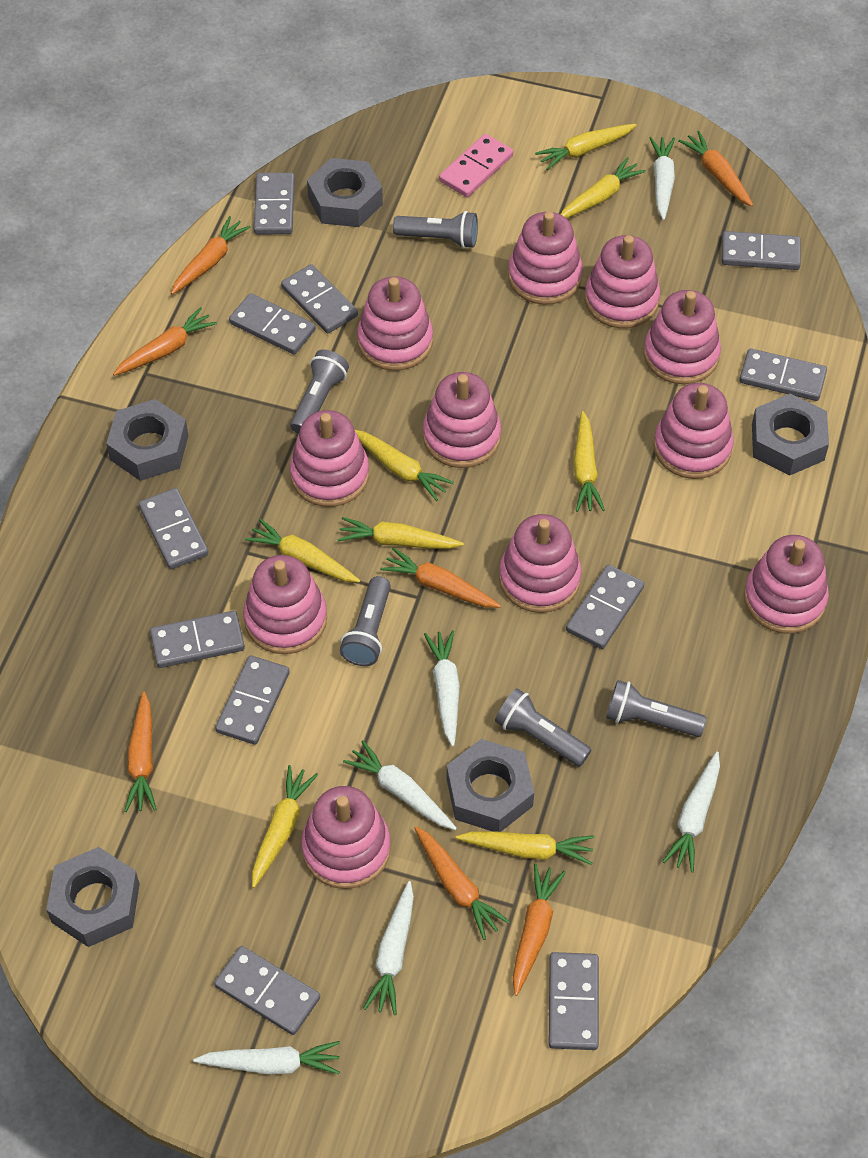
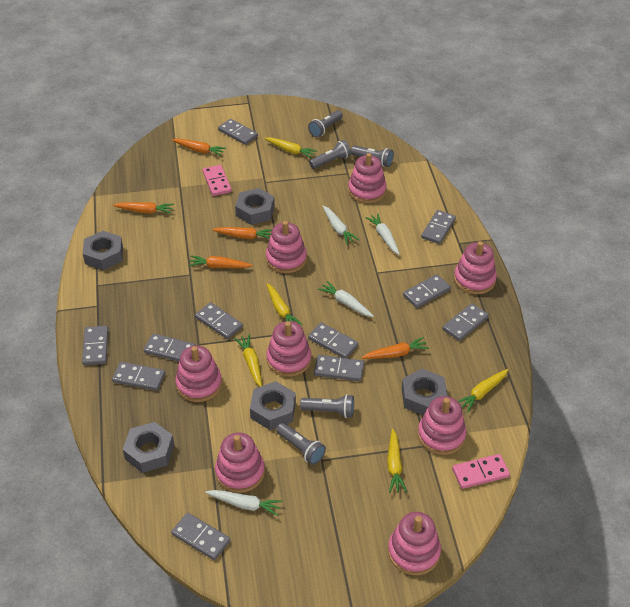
orange carrot: [113,307,217,376] [124,692,157,812] [171,216,251,295] [380,547,501,608] [414,826,510,940] [513,864,566,996] [678,131,753,206] = 7 -> [113,202,174,214] [172,139,226,156] [188,255,253,268] [212,227,272,239] [361,337,429,359] = 5
pink domino: [439,134,513,197] = 1 -> [203,165,232,196] [452,454,510,489] = 2
pink stacking toy: [243,555,327,654] [289,410,369,507] [301,786,391,889] [357,276,433,371] [423,372,501,468] [499,514,582,613] [508,212,583,305] [585,235,660,328] [644,290,721,384] [653,383,734,479] [744,535,829,634] = 11 -> [175,346,222,402] [215,432,265,493] [266,221,307,273] [266,321,311,377] [348,153,387,203] [388,512,441,575] [418,396,466,455] [454,241,497,294] = 8
white carrot: [193,1041,340,1074] [343,740,457,830] [363,881,414,1015] [424,630,460,747] [649,137,675,220] [662,752,720,872] = 6 -> [205,490,283,516] [318,281,374,317] [323,205,359,245] [365,213,400,255] = 4
yellow carrot: [245,519,360,583] [252,765,318,888] [337,517,464,549] [355,430,454,501] [456,832,594,865] [535,124,637,170] [560,157,646,218] [573,411,605,512] = 8 -> [234,334,262,387] [264,137,317,159] [266,283,302,325] [387,429,407,493] [458,369,508,413] = 5

